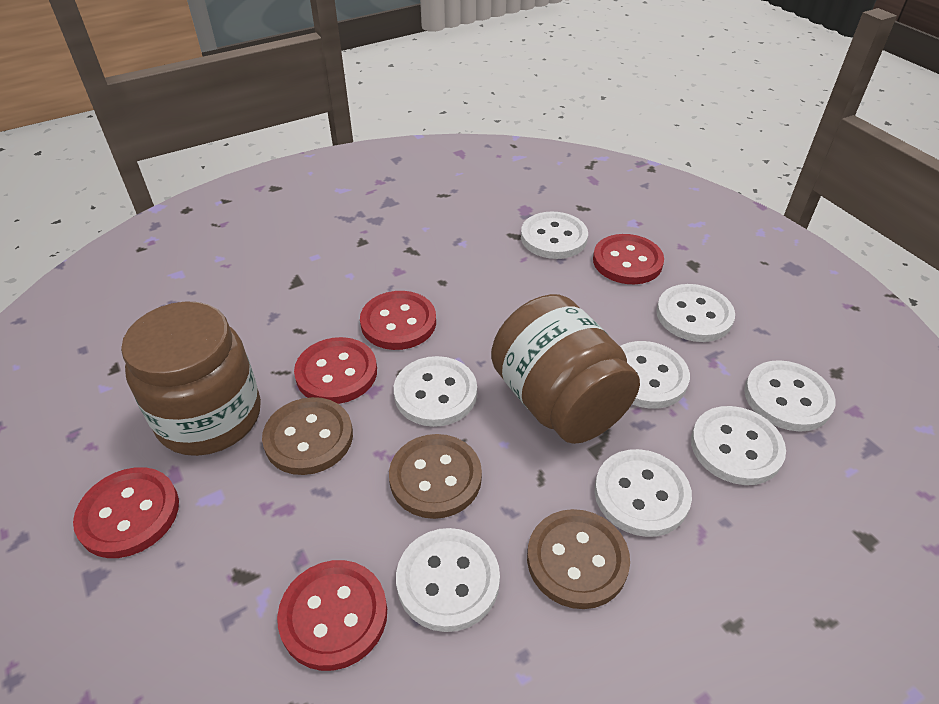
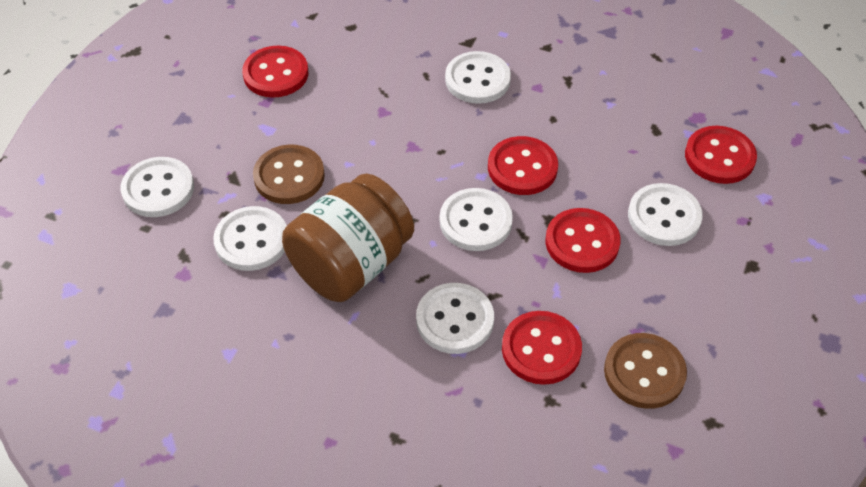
brown button: [262,397,353,475] [389,434,482,519] [527,509,630,609] = 3 -> [253,145,325,204] [604,333,687,409] = 2
brown jar: [121,301,261,456] [491,294,640,444] = 2 -> [282,174,414,302] = 1
white button: [394,356,477,427] [396,528,500,632] [521,212,588,259] [594,449,692,537] [620,341,690,409] [656,284,735,342] [691,406,786,485] [744,360,836,432] = 8 -> [121,157,194,217] [213,206,287,271] [416,283,494,354] [440,188,513,251] [445,51,511,104] [628,183,703,246] = 6

